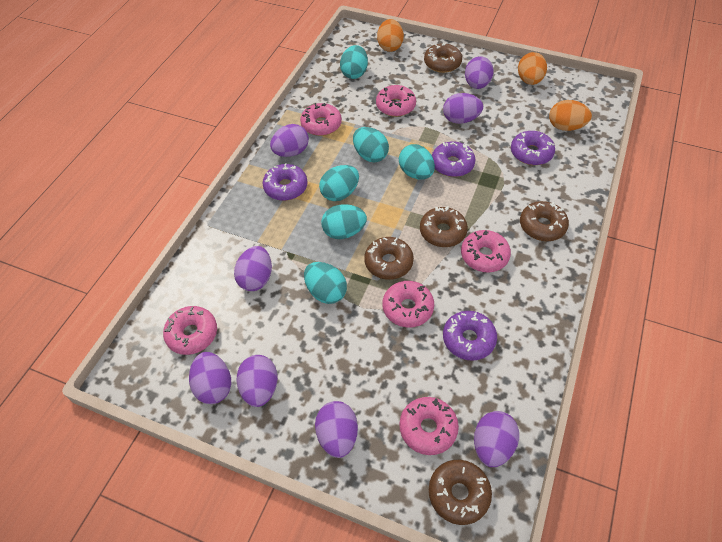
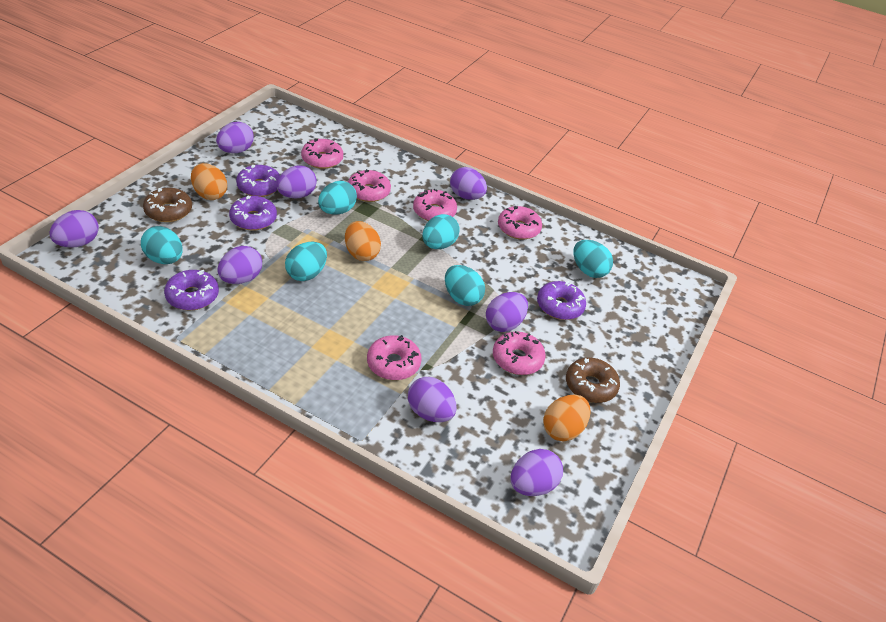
brown donut: [364,237,414,280] [420,206,468,247] [424,43,462,73] [429,460,492,525] [520,201,569,241] = 5 -> [143,188,192,222] [566,358,620,403] = 2

